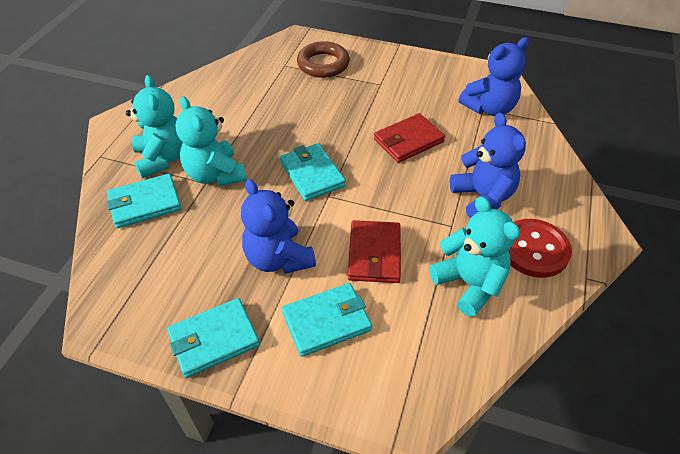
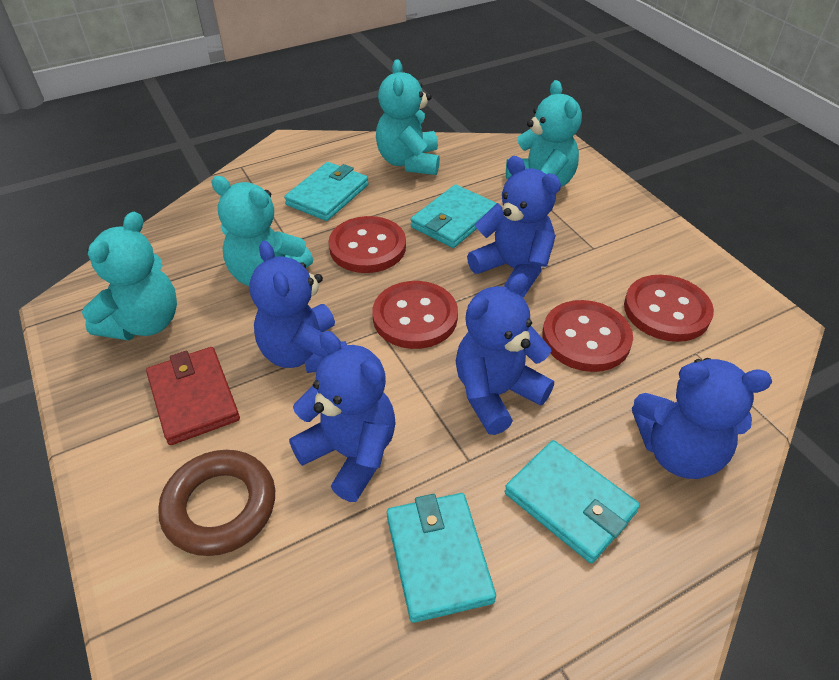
blue teddy bear: [241,179,316,274] [450,113,526,219] [459,37,529,116] = 3 -> [250,240,347,373] [289,331,396,502] [456,273,554,435] [467,156,561,297] [632,358,772,479] = 5
red button: [508,219,572,278] = 1 -> [328,216,406,273] [372,281,458,349] [542,300,633,372] [624,275,714,342] = 4
red wallet: [348,220,401,283] [374,113,445,163] = 2 -> [146,347,240,445] = 1
turquoise teddy bear: [126,75,183,178] [175,96,247,186] [429,196,520,317] = 3 -> [82,212,177,340] [211,176,313,287] [376,59,440,175] [506,80,582,187] = 4

